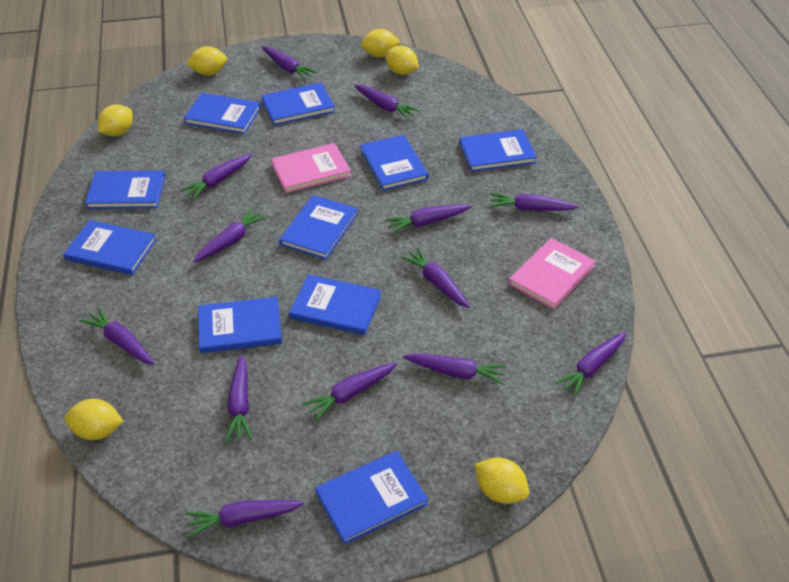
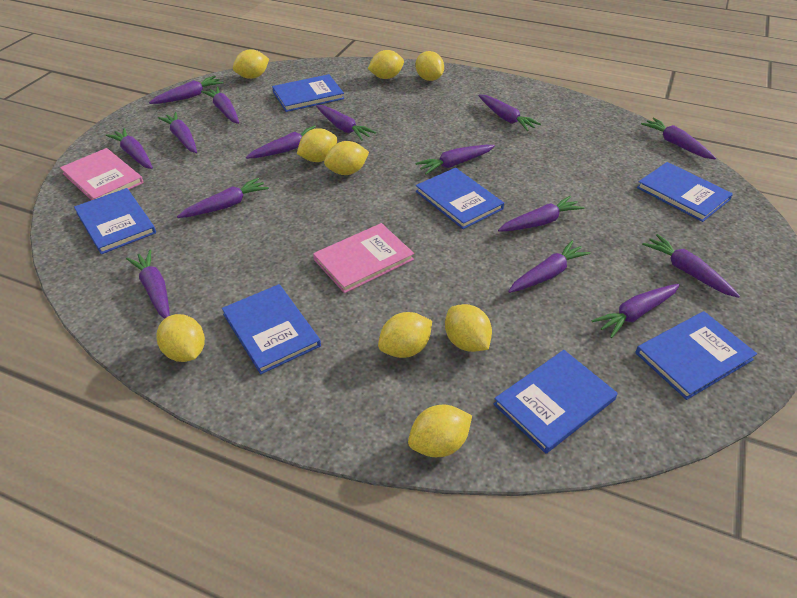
blue book: [63,220,156,275] [85,170,165,209] [184,93,261,134] [198,297,282,353] [262,83,335,125] [279,195,358,260] [289,274,381,335] [315,451,428,545] [360,135,429,191] [460,129,537,172] = 10 -> [74,188,156,254] [222,284,321,374] [272,74,344,112] [416,168,504,229] [494,350,618,454] [635,311,757,400] [637,162,733,222] = 7
purple carrot: [80,307,155,365] [180,154,252,200] [185,500,305,538] [193,208,267,263] [225,354,252,442] [262,46,317,80] [302,362,397,421] [354,85,420,120] [385,205,471,234] [401,248,470,308] [403,353,507,384] [490,193,579,211] [555,332,626,397] = 13 -> [106,128,153,169] [126,250,170,319] [149,76,223,104] [158,112,197,153] [177,178,269,218] [201,86,239,124] [246,125,316,159] [316,105,376,140] [415,145,495,174] [478,94,541,131] [498,196,584,232] [508,240,591,293] [591,284,680,338] [641,117,716,159] [642,234,740,298] = 15
yellow lemon: [65,399,124,440] [98,104,133,136] [186,46,227,75] [361,29,400,57] [385,46,419,75] [474,457,529,504] = 6 -> [157,314,205,362] [233,49,269,79] [297,128,337,162] [324,141,369,175] [368,50,404,79] [378,312,432,358] [408,404,472,457] [415,51,444,81] [445,304,492,352] = 9

